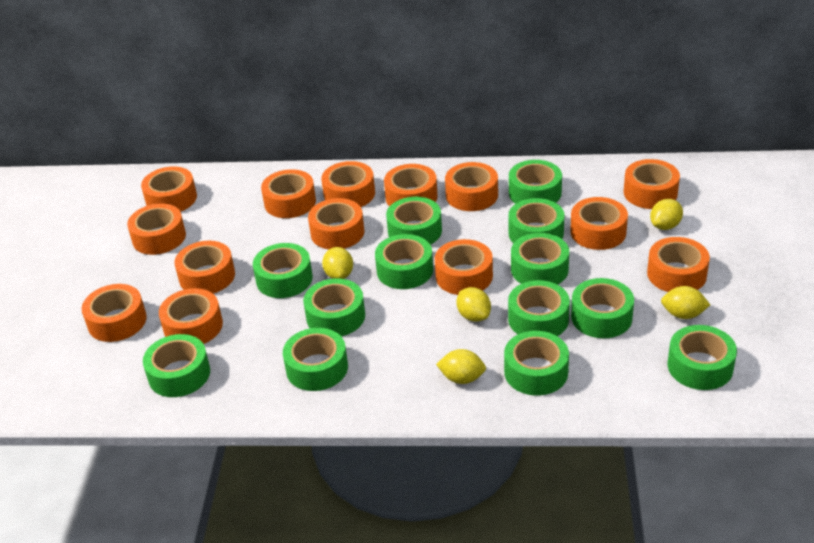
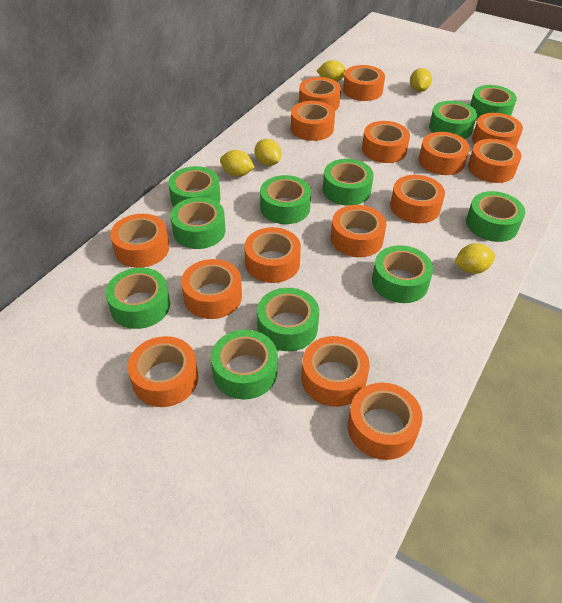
green tape: [143,334,210,397] [253,243,313,298] [283,328,348,391] [303,278,365,336] [375,234,433,289] [386,197,442,245] [504,331,569,396] [508,198,565,243] [508,280,570,336] [509,160,562,204] [511,233,569,285] [571,278,634,338] [668,325,737,390] = 13 -> [105,268,170,329] [168,166,221,207] [170,197,226,249] [211,330,278,399] [257,288,319,351] [260,175,311,224] [323,159,374,206] [372,245,433,303] [429,101,477,139] [466,191,525,242] [470,85,517,119] = 11
orange tape: [82,284,147,342] [127,204,186,255] [141,166,197,212] [159,288,223,344] [174,241,235,294] [261,169,316,218] [308,198,364,249] [321,161,375,207] [384,164,438,207] [435,239,493,295] [445,162,498,211] [570,197,628,250] [624,159,680,209] [647,237,710,292] = 14 -> [110,214,169,268] [128,336,198,407] [181,259,242,319] [244,227,301,283] [291,101,335,141] [299,77,341,111] [301,336,370,407] [331,205,387,257] [343,65,385,101] [348,383,423,460] [362,121,410,163] [390,175,445,223] [419,132,470,175] [468,139,521,183] [472,113,523,147] = 15

